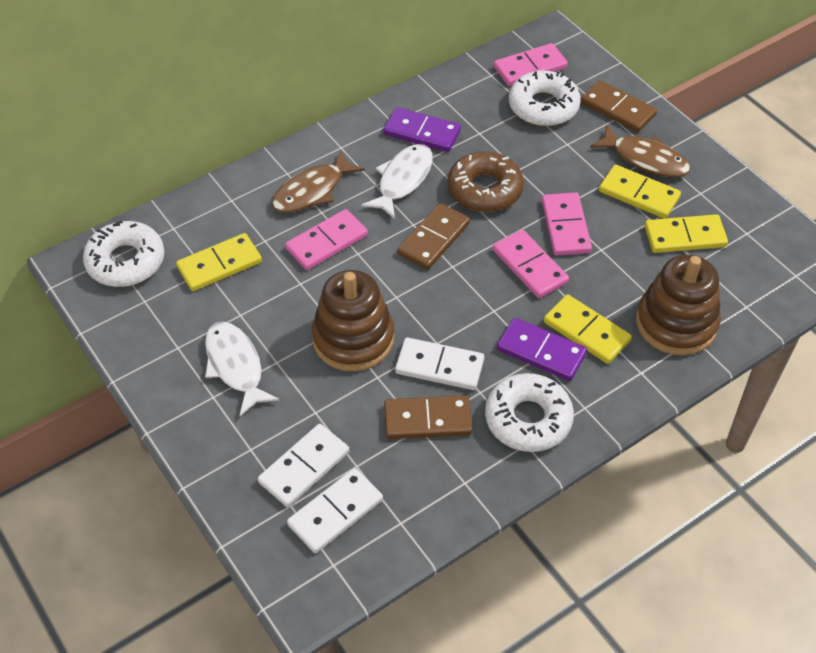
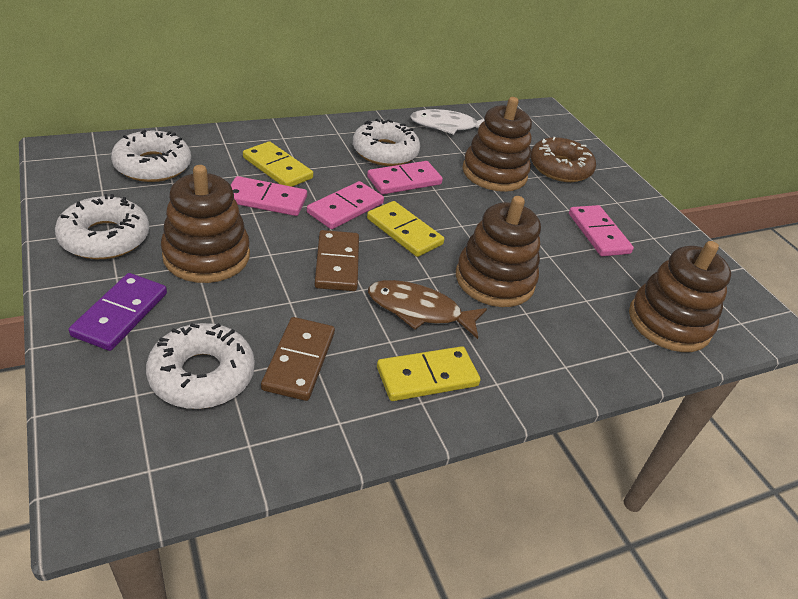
brown domino: [384,395,472,439] [398,203,470,270] [581,80,657,132] = 3 -> [261,317,335,401] [315,230,359,291] = 2
brown fish: [272,150,365,213] [590,125,691,177] = 2 -> [368,280,487,339] = 1
brown stacking toy: [312,270,394,372] [636,255,721,356] = 2 -> [161,165,250,283] [456,196,541,307] [462,97,532,192] [629,241,731,352] = 4
purple domino: [384,107,461,152] [497,318,587,381] = 2 -> [69,273,167,351] = 1
white domino: [258,424,349,507] [287,468,383,553] [395,337,484,390] = 3 -> none = 0
white donut: [83,221,165,287] [485,373,574,452] [509,71,581,126] = 3 -> [55,194,149,259] [111,130,191,182] [146,323,255,409] [353,119,420,166] = 4
white fish: [205,322,279,416] [362,144,433,219] = 2 -> [410,109,484,135] = 1
yellow domino: [176,233,262,291] [544,295,632,364] [599,165,681,219] [645,214,728,253] = 4 -> [243,141,313,187] [367,201,444,257] [377,346,480,401] = 3

